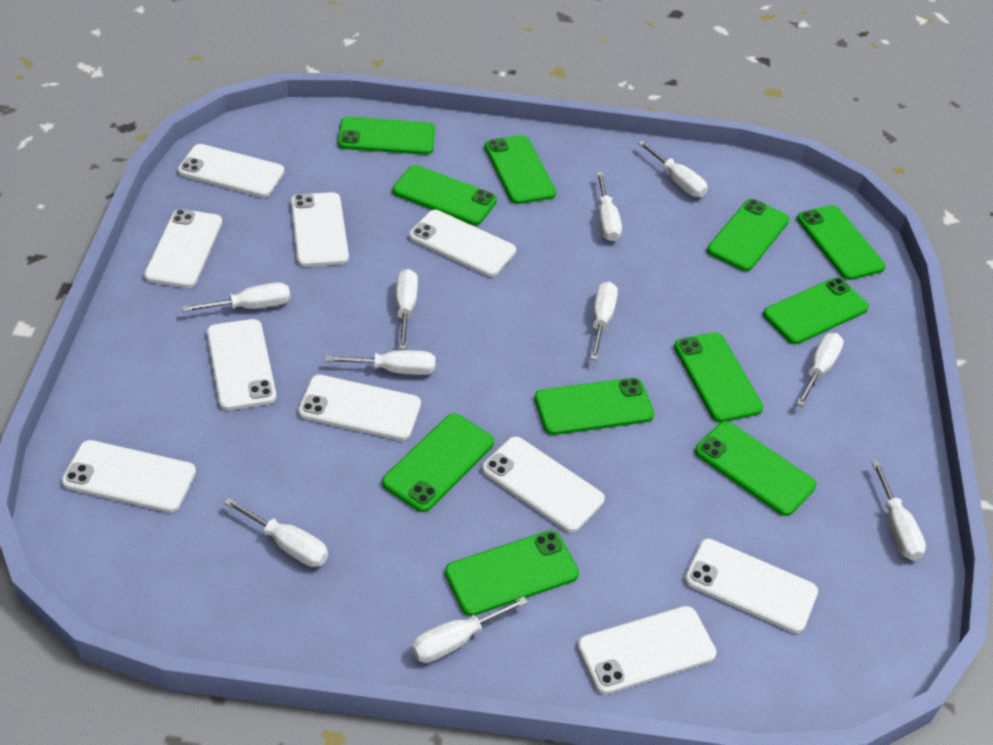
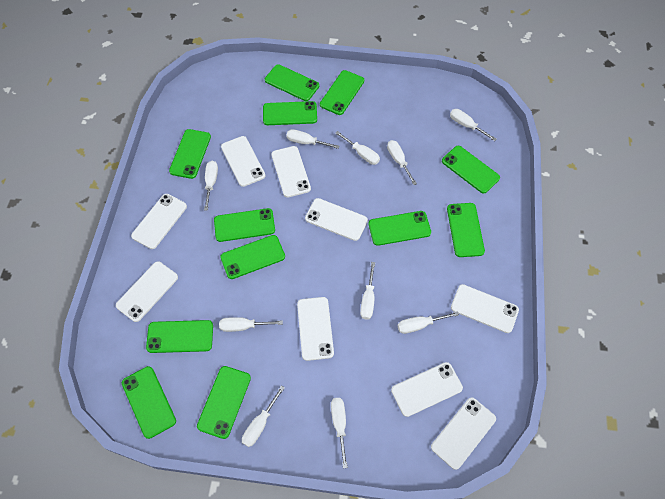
green phone: [338,117,435,155] [382,413,494,512] [392,165,497,225] [445,530,579,616] [485,135,556,204] [534,378,654,435] [674,332,763,422] [695,421,816,516] [707,199,790,271] [763,278,869,344] [797,205,886,280] = 11 -> [122,366,176,439] [146,320,213,353] [169,129,211,179] [197,366,251,439] [214,208,275,242] [220,235,285,279] [263,101,317,125] [265,64,319,101] [320,70,364,115] [369,211,431,246] [442,146,500,194] [447,203,485,257] = 12
white phone: [62,440,196,513] [144,209,222,288] [178,144,284,197] [207,319,276,410] [291,192,349,267] [298,375,421,441] [409,210,516,277] [482,436,605,533] [577,606,717,694] [685,539,818,633] = 10 -> [116,261,178,322] [131,194,187,249] [221,136,265,187] [271,146,311,198] [297,297,334,361] [305,198,368,241] [391,362,463,417] [431,397,496,470] [451,284,519,333] = 9

